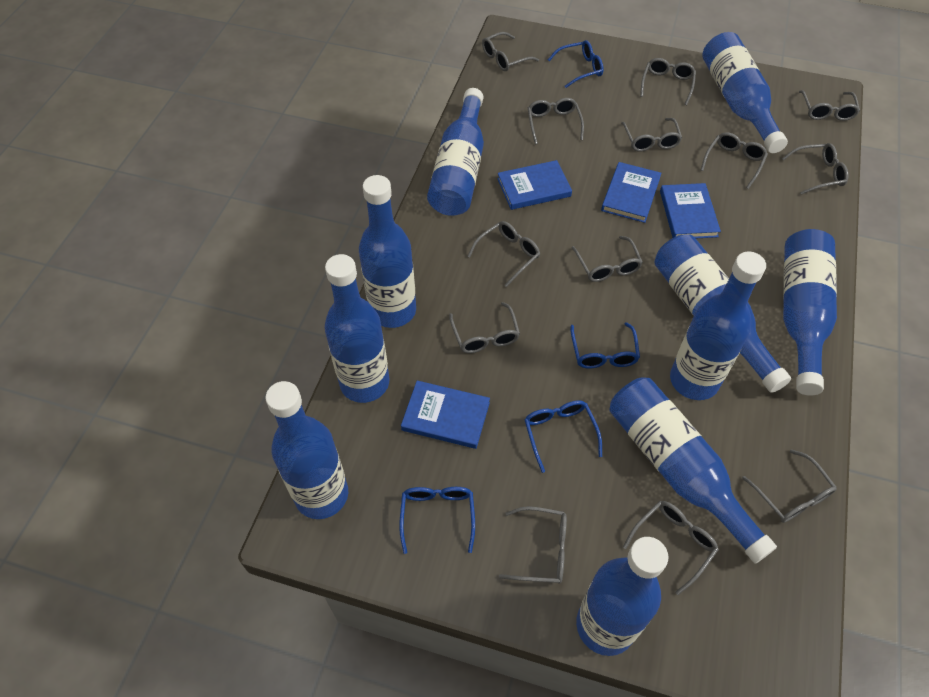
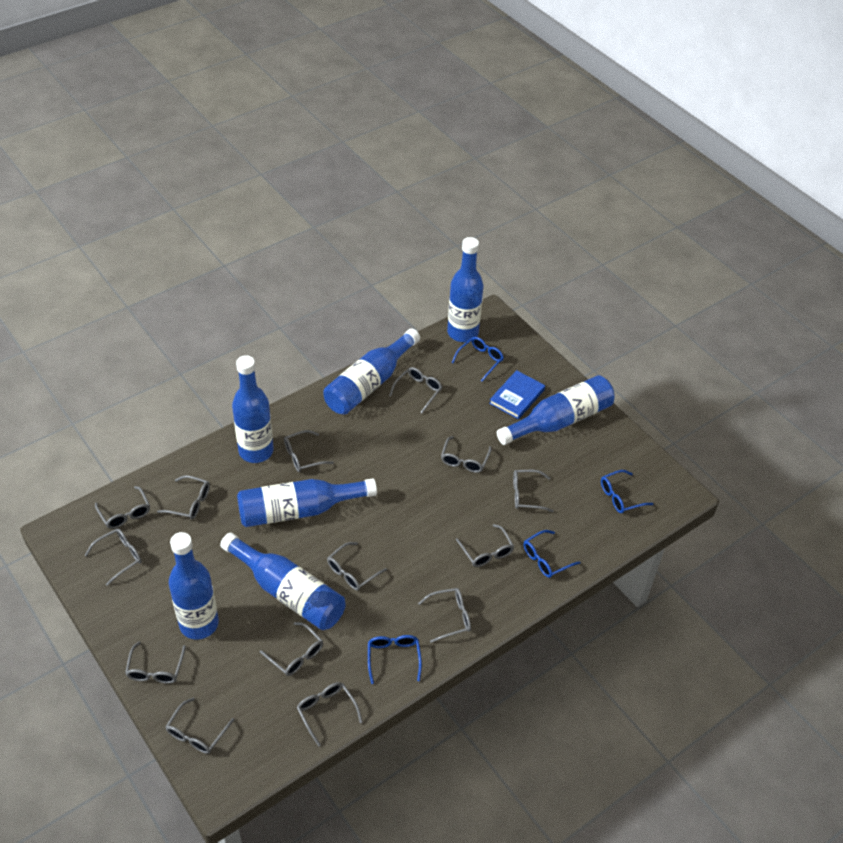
blue book: [401,381,490,449] [497,160,572,210] [601,162,661,223] [660,183,721,238] = 4 -> [489,370,545,419] = 1
blue bottle: [265,381,348,519] [325,254,390,403] [359,175,416,328] [427,88,484,216] [576,537,669,656] [609,378,777,564] [655,234,791,393] [670,252,766,400] [702,32,788,153] [783,229,837,396] = 10 -> [169,532,219,640] [220,533,345,630] [232,355,273,463] [237,478,377,527] [323,328,420,415] [447,237,483,342] [497,375,615,445] = 7
grey glasses: [449,302,520,353] [467,221,540,287] [482,32,539,71] [499,506,567,583] [528,98,584,145] [572,236,643,282] [621,118,682,152] [623,501,719,595] [640,58,696,105] [701,132,768,189] [742,449,837,523] [782,143,849,195] [799,90,860,121] = 13 -> [85,529,142,586] [95,486,150,529] [125,641,186,684] [157,475,210,520] [166,698,234,754] [260,622,323,676] [284,430,334,472] [297,682,363,747] [327,542,387,591] [389,367,442,413] [418,588,471,643] [441,436,492,473] [456,524,514,567] [513,470,554,512] = 14

